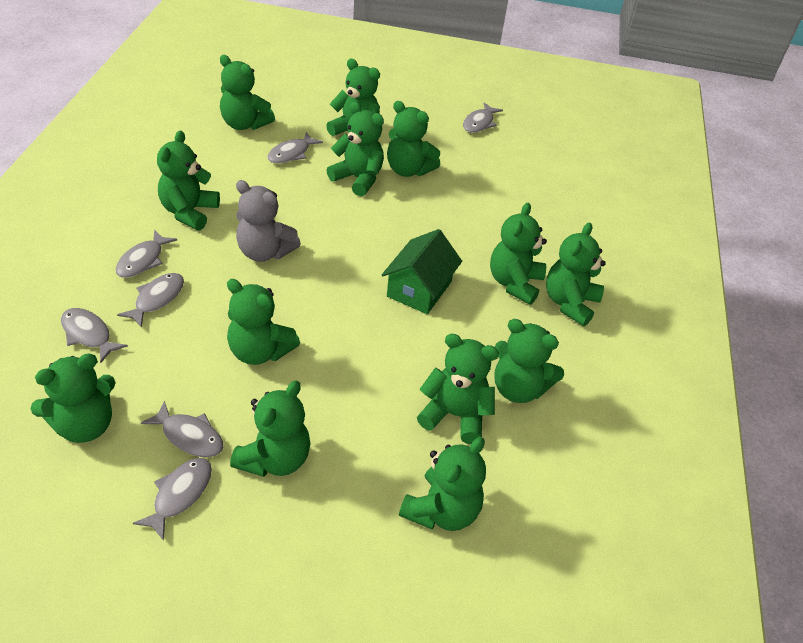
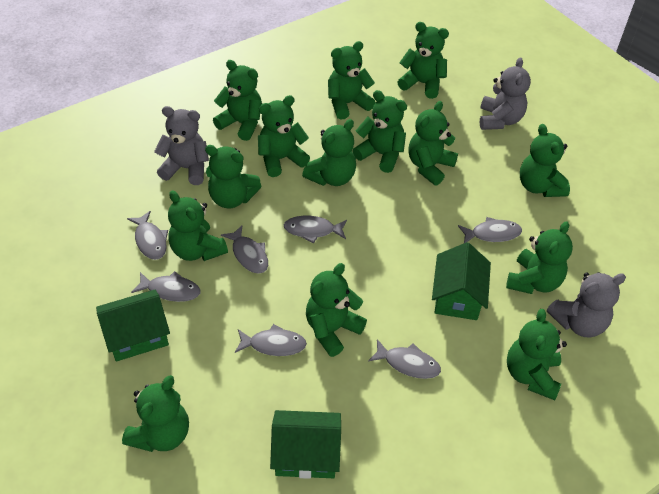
green house: [382,229,462,314] = 1 -> [96,290,170,362] [270,410,341,479] [432,242,491,320] = 3
green teddy bear: [30,353,116,443] [157,130,220,230] [220,55,275,130] [227,279,300,365] [230,380,311,477] [326,59,380,136] [327,102,384,196] [387,101,440,177] [399,437,486,531] [417,334,499,444] [490,203,547,305] [494,319,564,403] [546,222,606,326] = 13 -> [122,375,189,452] [168,190,228,261] [205,145,261,209] [213,60,262,141] [258,95,310,177] [302,119,356,186] [306,263,367,357] [328,41,375,120] [353,90,407,173] [398,22,449,99] [408,101,458,185] [506,221,573,294] [507,309,567,400] [520,124,570,197] = 14
grey teddy bear: [236,180,301,262] = 1 -> [154,106,209,185] [480,57,531,130] [547,272,626,338] = 3

